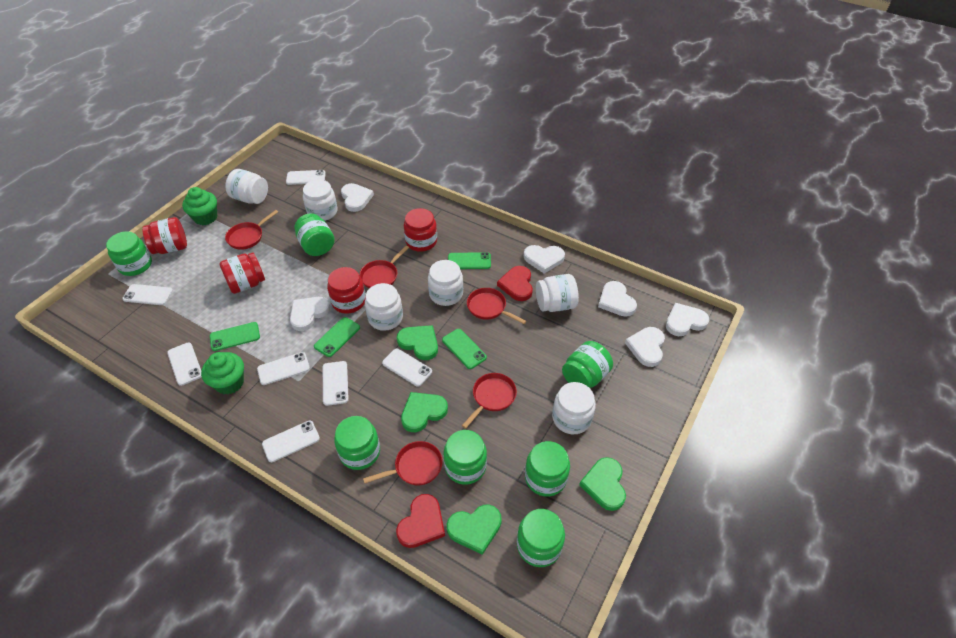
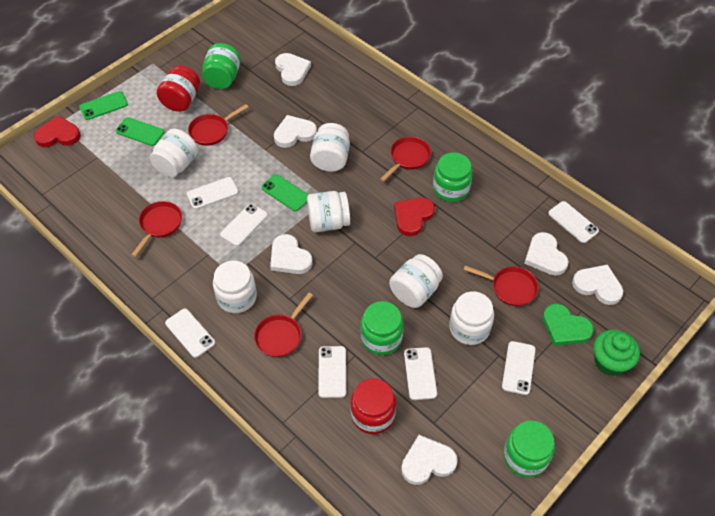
green cupcake: [182,187,217,225] [201,352,244,395] = 2 -> [593,329,640,376] = 1
green heart: [397,325,438,360] [401,392,448,432] [447,505,502,555] [579,457,626,511] = 4 -> [543,304,594,346] = 1
green jar: [106,231,152,276] [294,213,335,256] [334,416,380,470] [444,430,487,485] [517,509,565,567] [525,441,570,497] [562,341,613,388] = 7 -> [202,43,241,89] [360,301,404,355] [433,152,473,202] [504,420,555,478] = 4
green phone: [210,322,260,351] [314,317,360,357] [442,329,487,369] [448,252,491,269] = 4 -> [79,91,128,120] [116,117,164,146] [261,174,309,211] = 3
red jar: [142,217,187,254] [220,252,265,294] [327,267,366,314] [404,208,437,252] = 4 -> [156,65,200,112] [350,378,396,434] = 2

